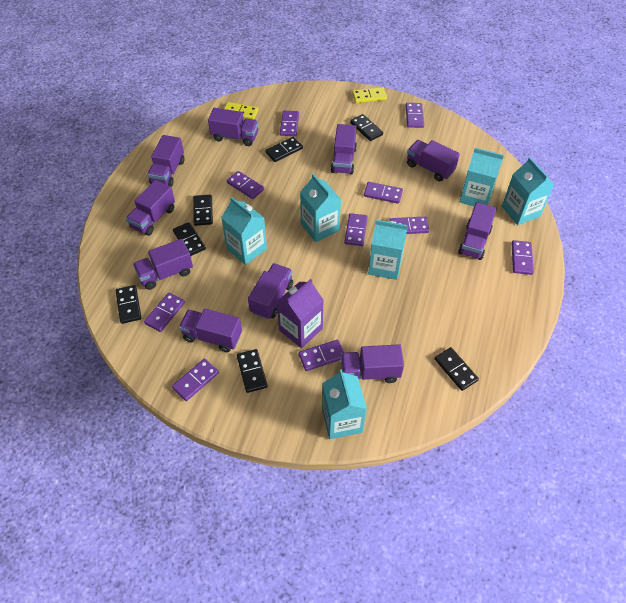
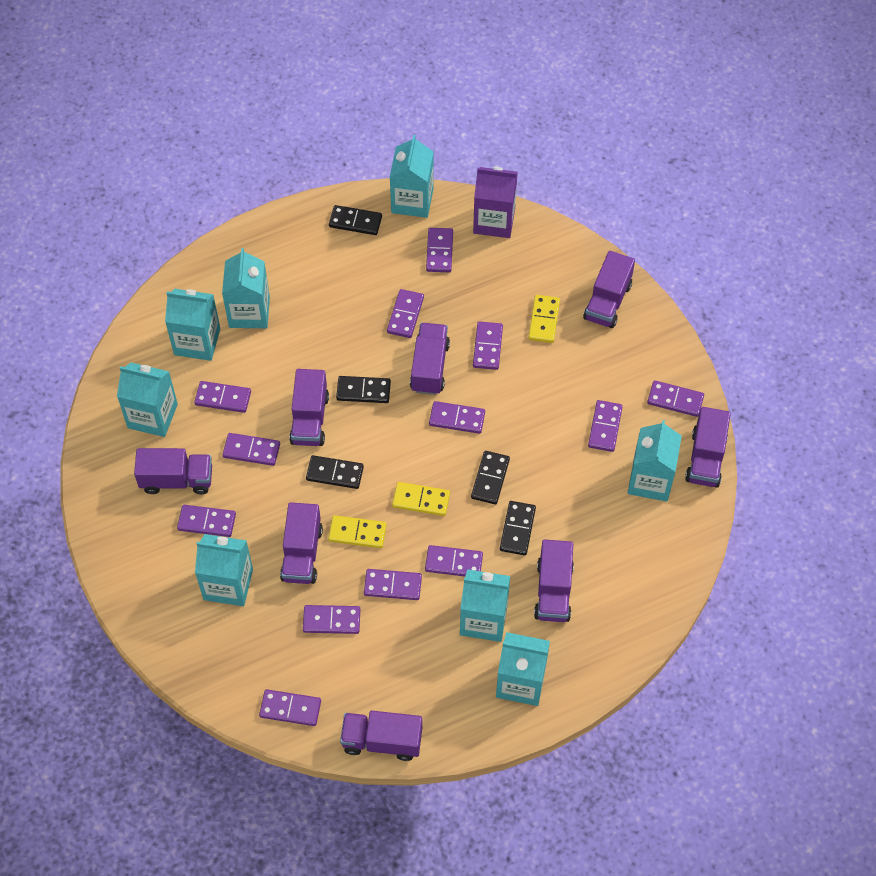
black domino: [116,285,141,324] [173,222,206,256] [193,195,213,226] [237,349,268,393] [265,137,303,162] [350,114,383,141] [434,347,479,391] = 7 -> [306,455,364,489] [329,205,382,235] [336,376,391,403] [471,451,510,504] [500,501,536,556] = 5
purple domino: [144,293,185,332] [172,359,219,401] [227,171,264,199] [280,111,299,136] [299,340,344,371] [344,213,368,246] [364,182,403,204] [389,217,429,234] [405,103,424,128] [512,240,534,275] = 10 -> [177,505,236,537] [194,381,251,413] [222,433,280,466] [259,689,321,726] [303,605,360,634] [364,569,422,600] [387,289,424,338] [425,545,483,577] [426,228,453,272] [429,401,485,434] [473,321,503,370] [588,400,623,452] [647,380,704,417] = 13
purple truck: [126,180,175,236] [133,239,193,290] [147,135,184,187] [179,309,242,352] [208,108,259,146] [248,263,293,319] [331,124,357,175] [341,344,404,383] [407,140,460,181] [458,202,497,260] = 10 -> [134,448,212,494] [280,502,323,584] [289,369,329,446] [340,711,422,761] [410,323,450,395] [534,539,574,622] [583,251,635,328] [685,407,731,488] = 8
turquoise carton: [221,197,267,265] [300,174,341,242] [322,369,367,439] [368,220,408,280] [460,148,504,206] [502,157,554,225] = 6 -> [117,362,178,437] [165,289,220,361] [195,534,253,606] [222,248,270,328] [390,135,434,218] [460,569,510,642] [496,632,550,706] [628,420,682,502] = 8
yellow domino: [224,102,258,119] [352,87,387,103] = 2 -> [328,515,387,548] [392,482,450,516] [528,295,560,343] = 3

